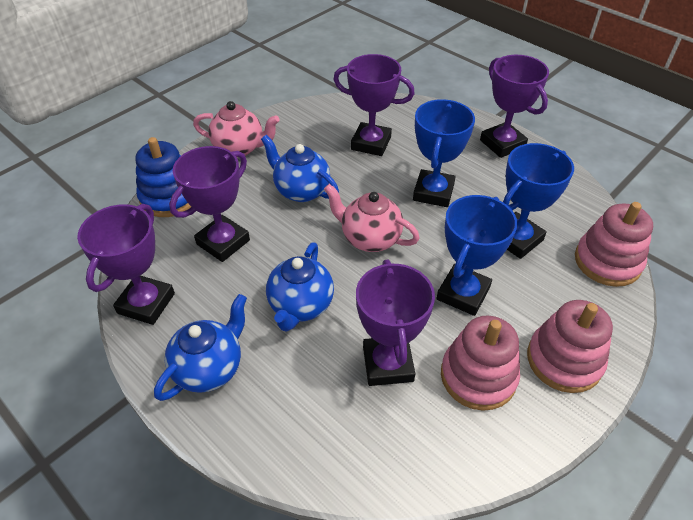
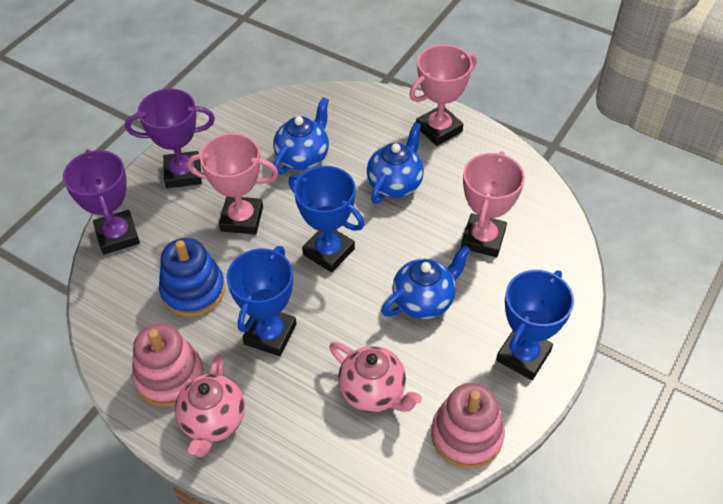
pink stacking toy: [441,316,520,411] [527,300,613,393] [575,202,653,287] = 3 -> [132,324,204,407] [431,383,505,469] = 2
pink trophy: none = 0 -> [187,133,278,235] [409,45,477,146] [461,151,525,257] = 3
purple trophy: [77,204,175,325] [169,146,250,262] [333,54,415,156] [356,260,435,386] [480,55,549,158] = 5 -> [63,150,140,255] [125,88,215,188] = 2

